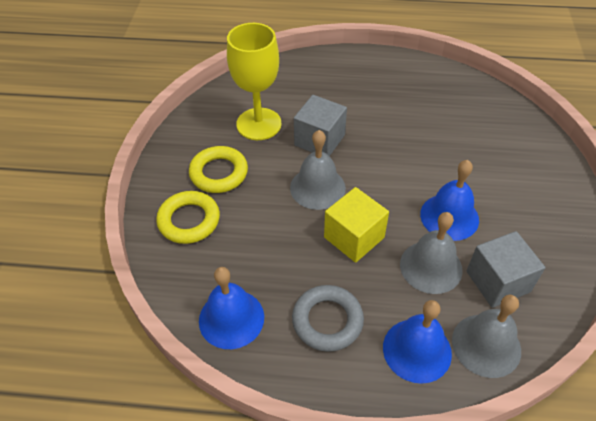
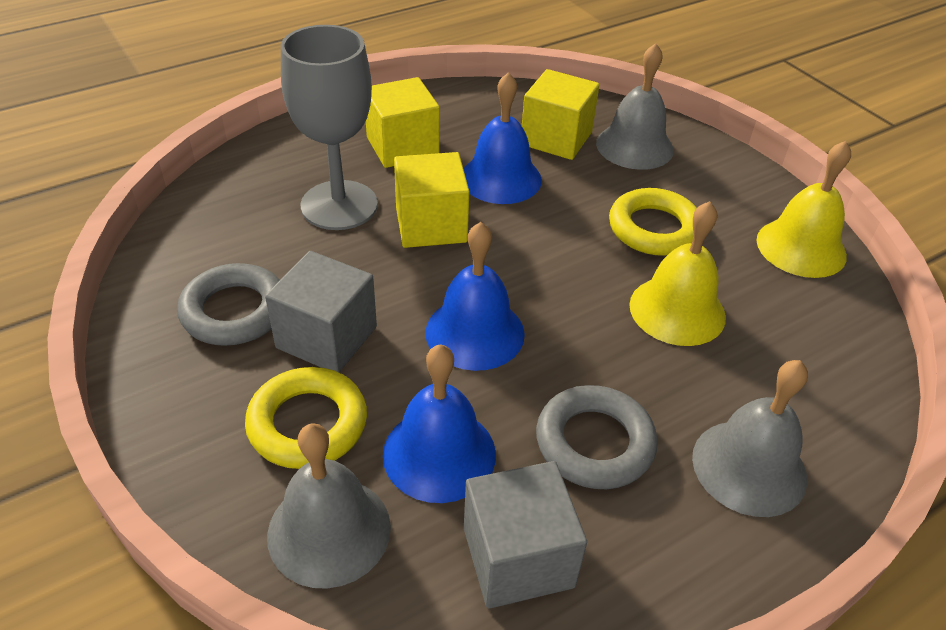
grey goblet: none = 0 -> [281,25,378,230] = 1
grey ring: [292,285,364,352] = 1 -> [177,263,280,346] [536,385,658,489] = 2
yellow bell: none = 0 -> [629,201,726,346] [757,141,851,278] = 2
yellow cube: [324,187,389,263] = 1 -> [366,77,440,168] [394,152,469,248] [522,69,599,160] = 3
yellow goblet: [227,23,281,140] = 1 -> none = 0

